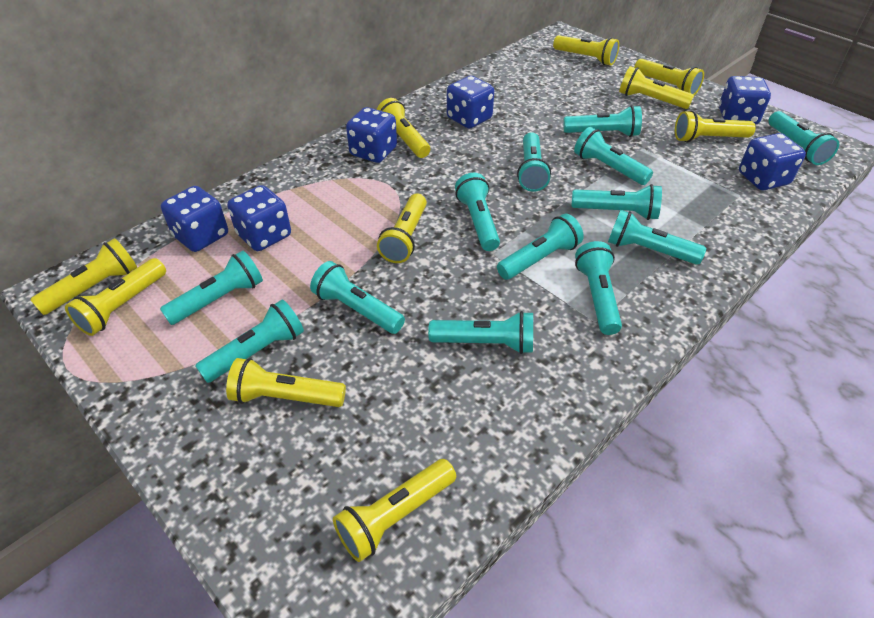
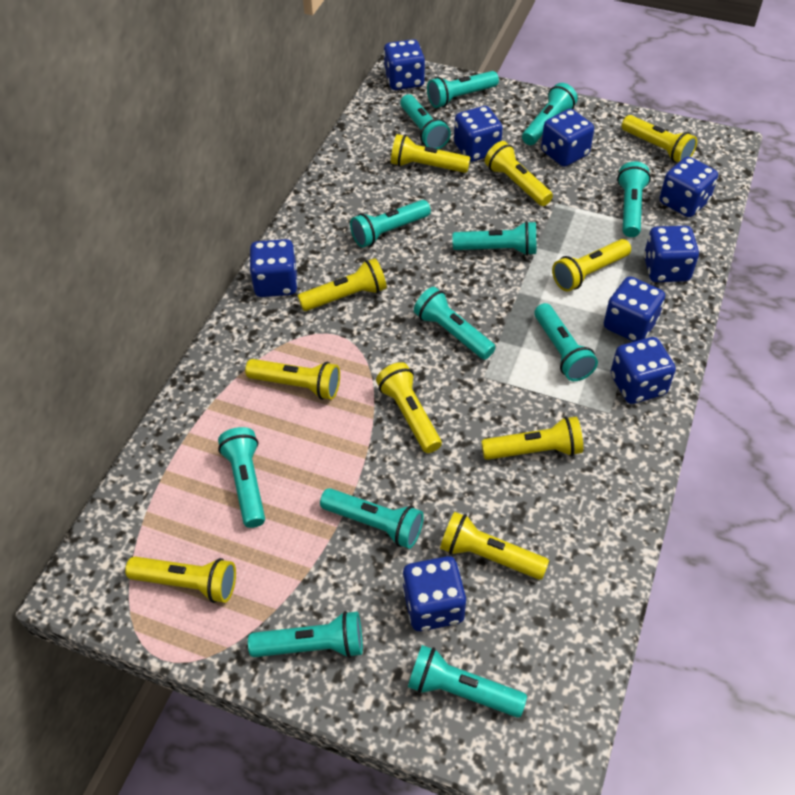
blue dice: [161,186,228,252] [227,185,291,251] [346,107,397,163] [447,76,494,129] [719,76,771,125] [739,133,806,190] = 6 -> [249,239,298,297] [384,39,425,90] [402,556,466,631] [454,106,503,162] [541,109,594,167] [604,276,665,342] [611,337,676,404] [644,226,699,282] [660,156,718,217] = 9
turquoise flashlight: [160,250,263,325] [195,300,304,383] [310,261,405,334] [428,311,533,354] [455,173,500,251] [497,214,584,280] [517,132,551,192] [563,105,642,137] [571,184,662,220] [574,127,653,185] [575,241,622,335] [608,210,706,265] [768,111,839,165] = 13 -> [218,427,265,528] [248,611,363,658] [320,488,424,549] [350,200,431,248] [400,94,451,149] [408,645,527,718] [414,287,496,360] [427,71,499,108] [452,221,536,256] [522,83,578,145] [534,303,598,381] [617,161,651,237] = 12

